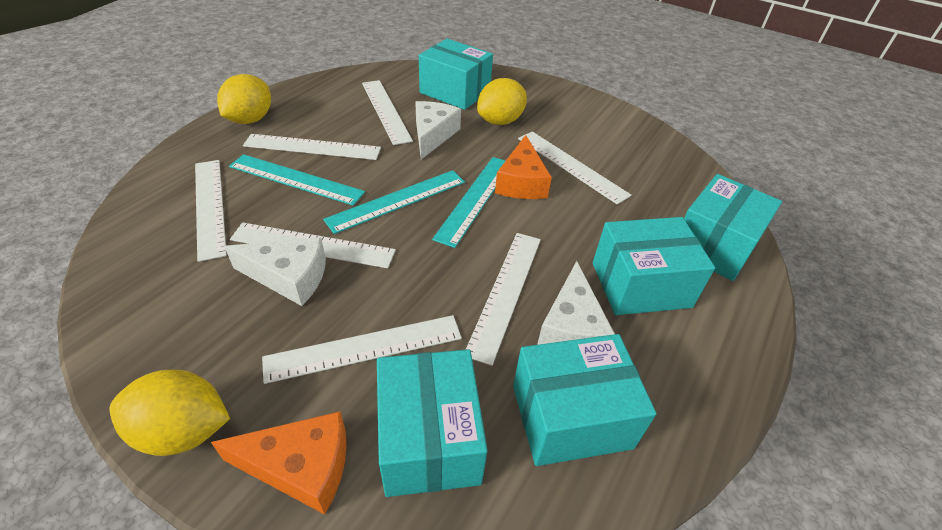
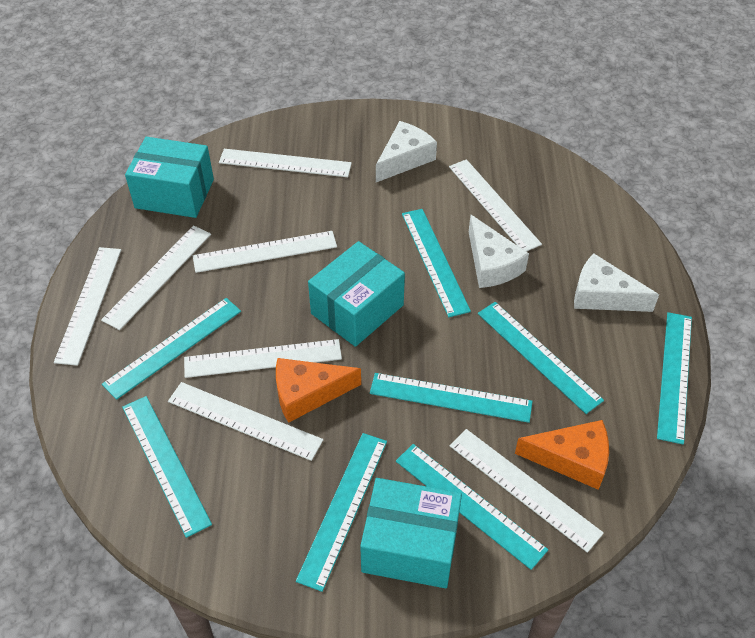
turquoise box: [377,349,487,497] [419,39,493,110] [513,334,656,466] [593,217,715,315] [684,174,782,281] = 5 -> [125,137,214,218] [308,241,405,347] [360,478,462,588] = 3
turquoise ruler: [229,154,365,206] [323,170,465,234] [432,157,505,248] = 3 -> [102,298,241,400] [122,396,212,538] [296,433,387,592] [370,373,533,423] [396,444,548,570] [402,209,471,317] [478,302,604,414] [657,312,692,444] = 8
white ruler: [195,160,227,262] [230,222,396,268] [243,134,381,160] [262,315,462,384] [362,80,413,145] [466,233,541,366] [518,132,632,204] = 7 -> [54,247,121,366] [101,225,211,330] [168,382,323,461] [184,339,342,378] [193,231,337,273] [219,149,352,177] [449,159,542,252] [450,429,604,553] = 8
yellow lemon: [109,370,230,456] [217,74,271,124] [477,78,527,125] = 3 -> none = 0

